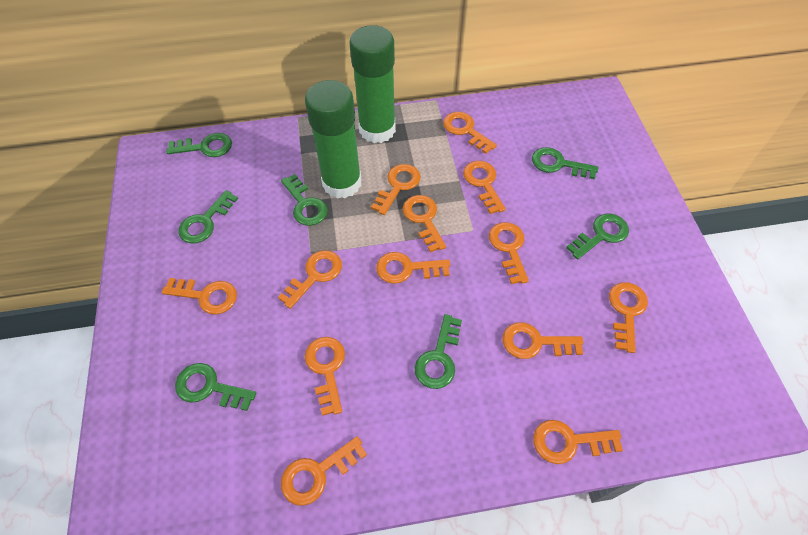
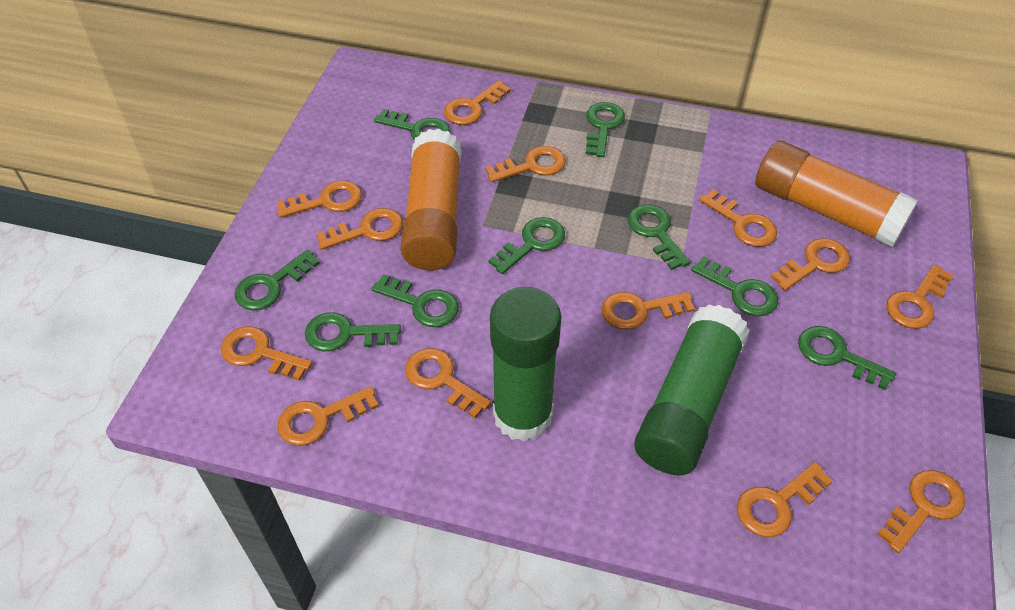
green key: [166,133,232,157] [175,363,256,411] [178,190,238,243] [281,174,328,226] [414,314,462,389] [532,147,598,179] [566,214,629,260] = 7 -> [234,250,320,310] [305,312,401,351] [372,274,459,327] [374,109,450,141] [488,217,565,274] [586,102,625,157] [628,204,690,270] [691,256,778,316] [798,326,896,390] = 9
orange glue stick: none = 0 -> [401,129,462,270] [755,140,918,248] = 2

